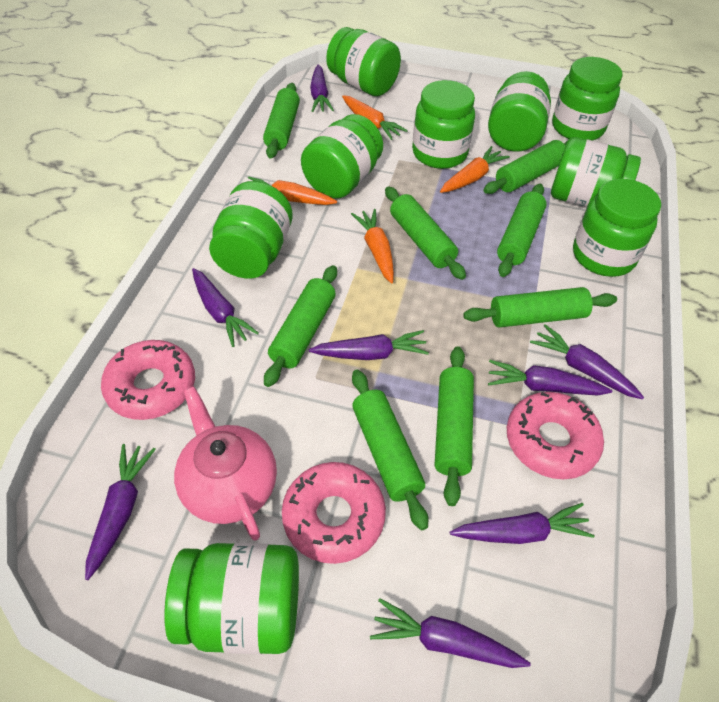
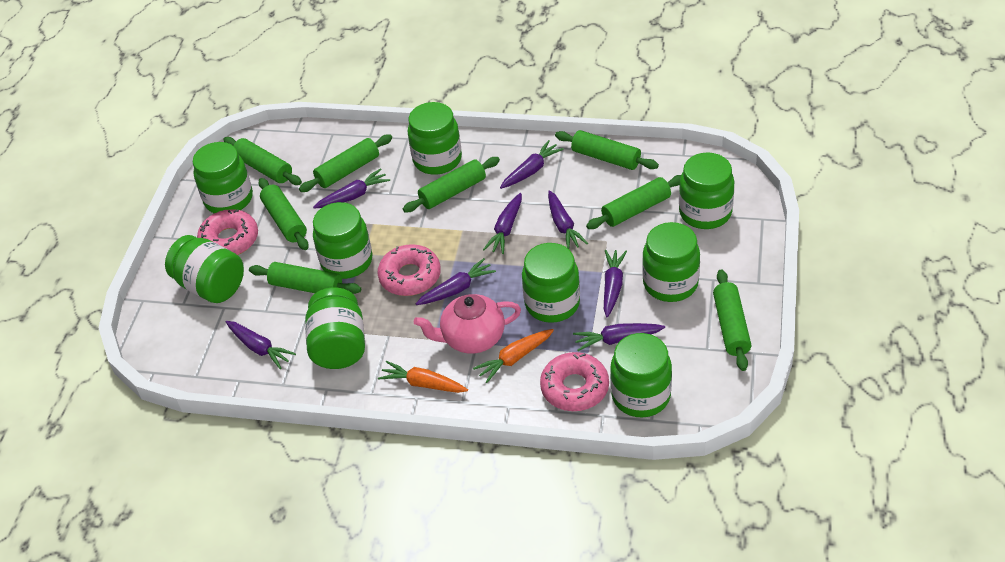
orange carrot: [248,176,337,205] [342,95,408,140] [351,209,394,283] [440,146,510,193] = 4 -> [378,361,468,393] [473,329,554,383] = 2

